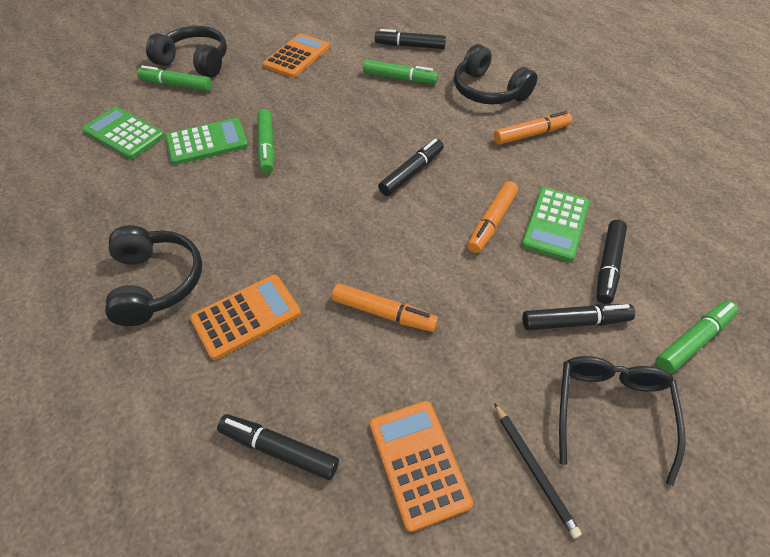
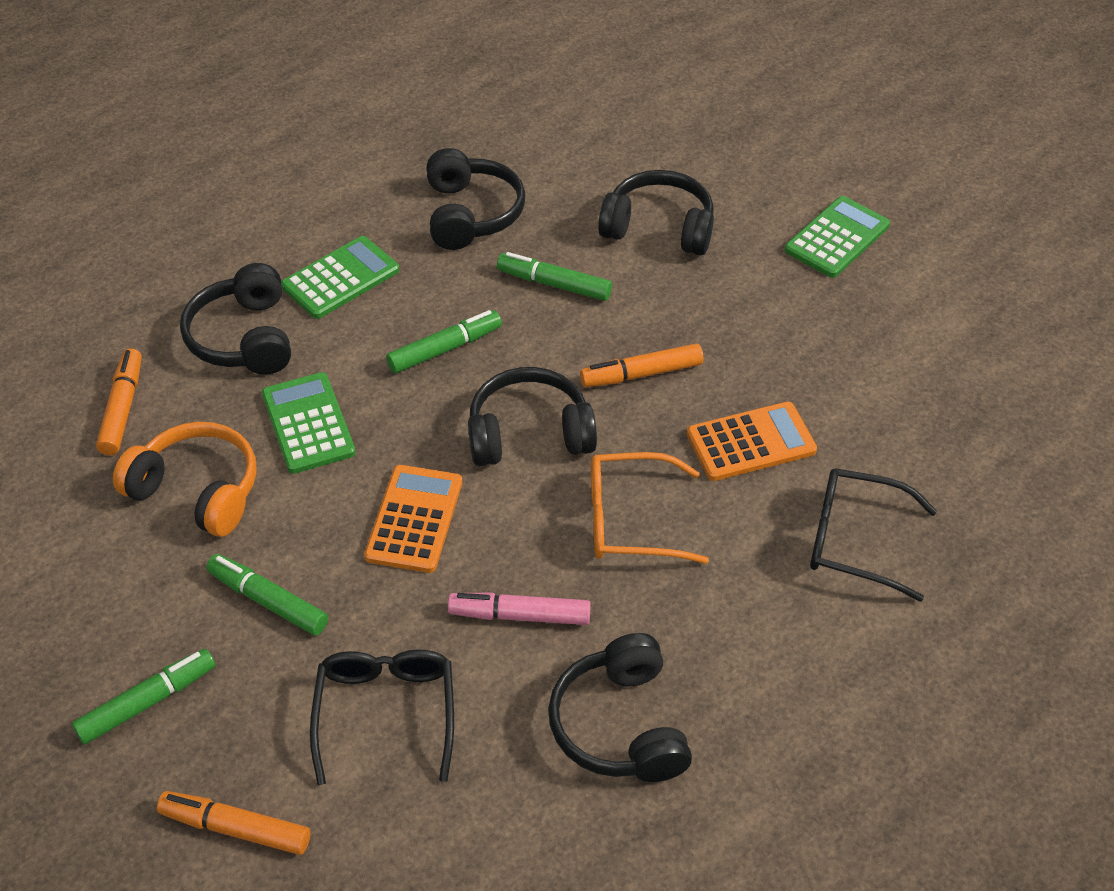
black glasses: [559,356,686,486] = 1 -> [310,649,454,785] [810,468,937,602] = 2
black headphones: [105,225,202,326] [146,26,227,77] [454,44,537,105] = 3 -> [180,263,291,375] [426,148,525,250] [468,367,597,466] [548,633,692,782] [598,170,714,255] = 5
black marker: [217,414,339,480] [375,29,446,49] [378,139,444,196] [522,304,635,330] [596,220,627,304] = 5 -> none = 0
black pencil: [494,403,582,539] = 1 -> none = 0
orange calculator: [190,275,301,360] [263,33,330,78] [370,401,473,532] = 3 -> [364,465,462,573] [687,402,817,481] = 2
orange glasses: none = 0 -> [591,452,709,564] = 1
orange headphones: none = 0 -> [113,422,257,537] = 1
pink marker: none = 0 -> [448,592,591,625] = 1

